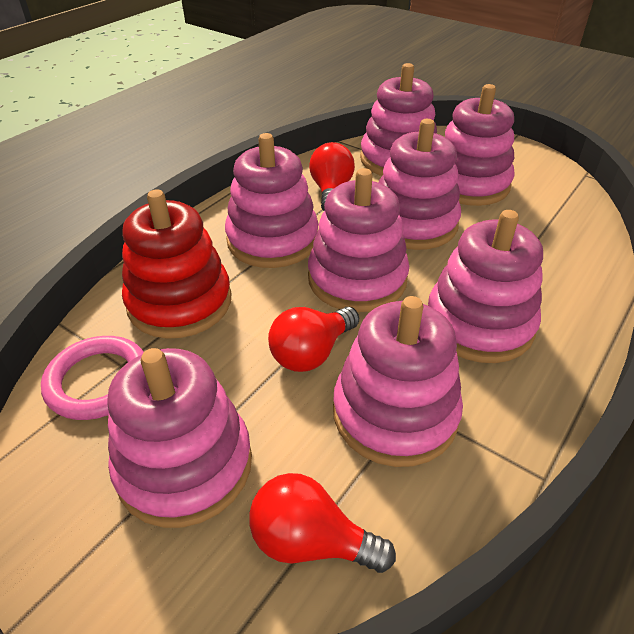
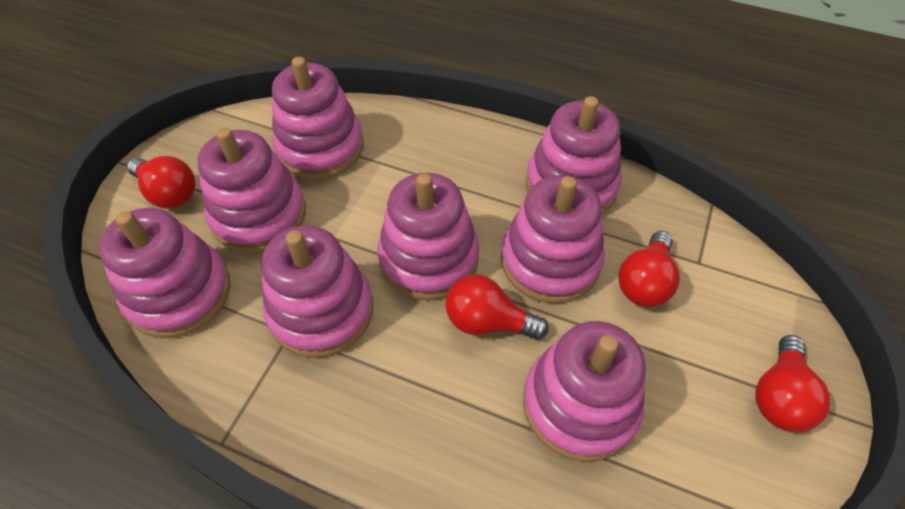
pink ring: [41,336,144,420] = 1 -> none = 0
red light bulb: [249,473,396,573] [268,307,359,372] [309,142,355,211] = 3 -> [127,156,195,208] [446,275,549,340] [618,231,680,307] [755,335,831,432] = 4
red stacking toy: [122,190,231,339] = 1 -> none = 0

